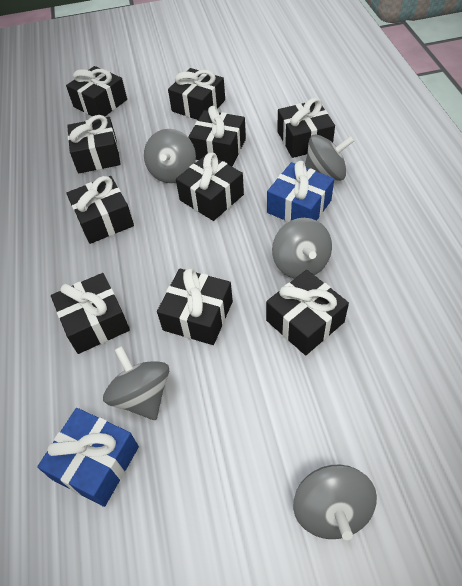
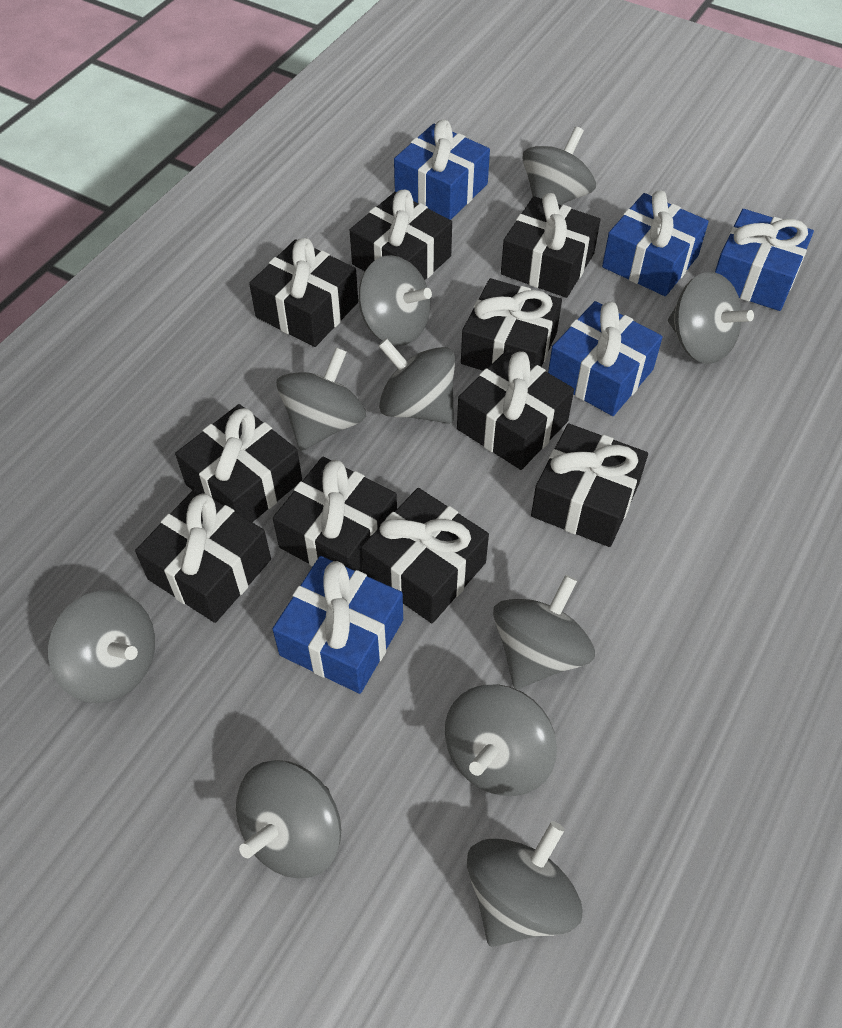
blue gift: [37,408,139,507] [267,161,334,222] = 2 -> [273,556,403,694] [394,120,490,220] [548,301,663,416] [602,191,709,296] [715,209,814,311] = 5
grey spinning top: [103,346,169,420] [144,129,196,183] [272,218,332,279] [293,465,377,540] [305,134,355,181] = 5 -> [48,590,155,703] [236,760,341,878] [276,347,366,451] [358,255,432,346] [378,338,455,424] [445,684,557,796] [467,821,582,947] [493,575,595,689] [522,126,596,205] [668,272,754,364] = 10

